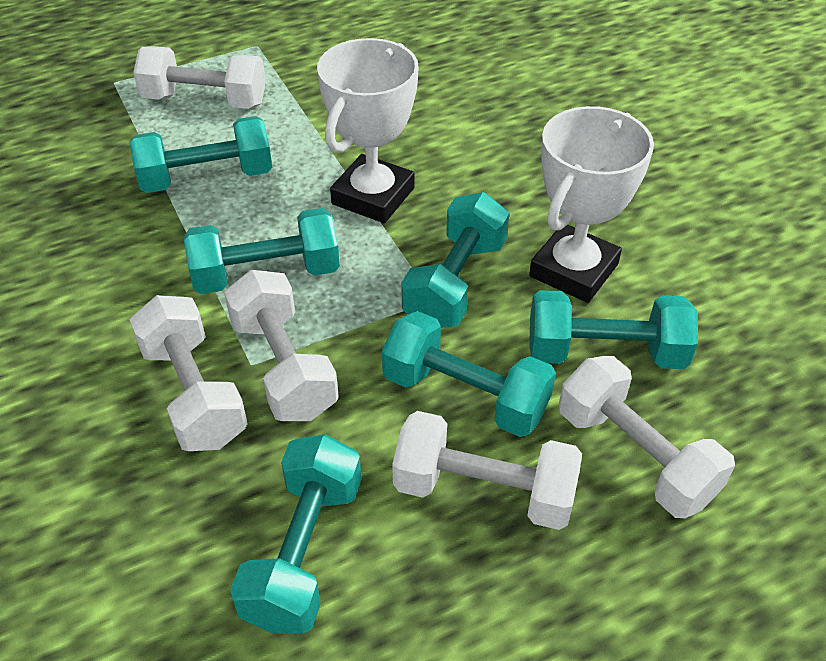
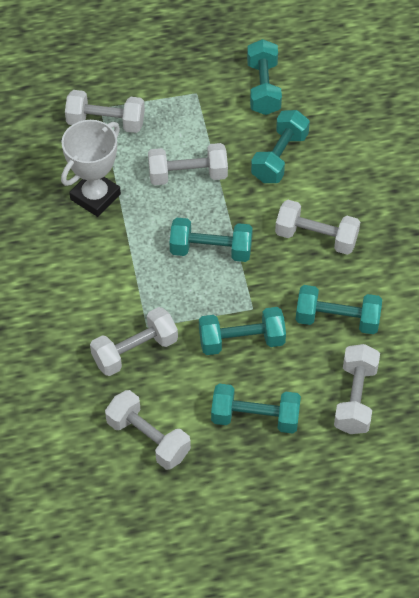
white dumbbell: [129,295,248,451] [133,46,266,109] [224,270,339,421] [392,411,582,530] [559,356,735,518] = 5 -> [65,90,145,133] [90,307,178,376] [105,390,191,470] [148,143,228,185] [275,200,360,255] [334,344,380,434] = 6
white trophy: [317,38,419,223] [529,106,654,303] = 2 -> [61,120,121,217] = 1

